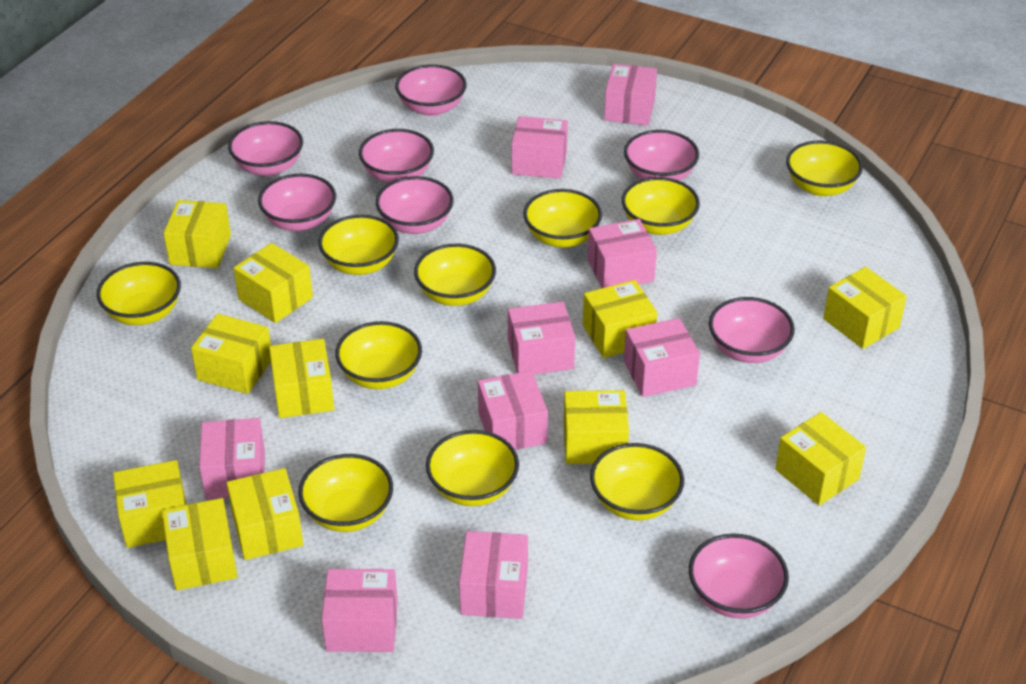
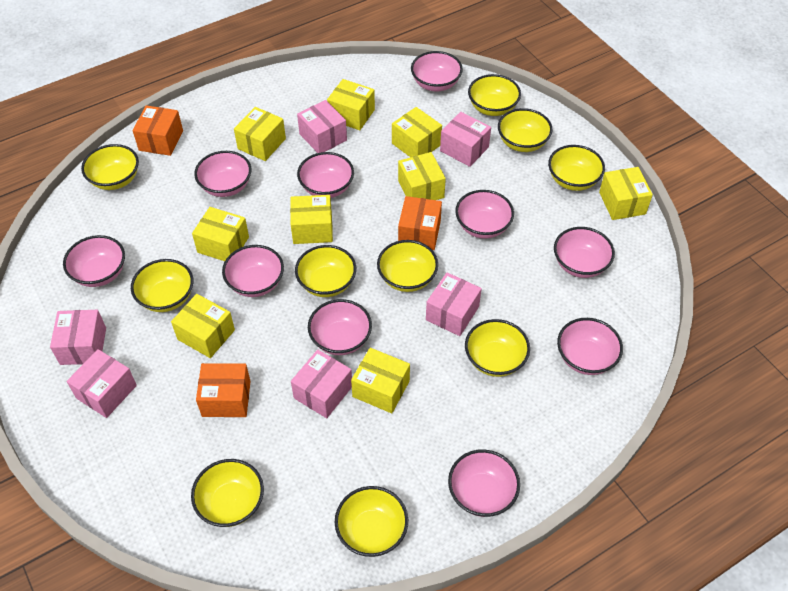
orange box: none = 0 -> [132,105,183,156] [196,363,251,417] [398,196,442,250] = 3
pink bowl: [228,121,303,176] [258,174,336,231] [359,129,434,183] [376,176,454,234] [395,64,467,116] [624,130,699,181] [689,534,789,619] [709,297,795,363] = 8 -> [63,235,125,287] [194,151,251,197] [222,245,284,297] [297,152,354,198] [308,299,372,355] [411,51,463,91] [448,449,520,517] [455,190,514,239] [554,227,615,278] [557,318,623,375] = 10
pink box: [199,418,265,499] [322,569,398,652] [459,531,528,619] [478,371,548,450] [508,301,575,374] [511,116,568,179] [588,219,657,288] [604,64,657,126] [624,318,700,397] = 9 -> [50,310,106,365] [67,349,137,418] [291,349,352,418] [297,100,347,153] [426,273,482,336] [440,112,491,167] = 6
yellow box: [113,460,186,548] [162,498,238,590] [164,200,231,268] [191,314,271,394] [227,468,303,560] [234,243,313,323] [269,339,334,418] [563,390,629,464] [583,280,657,358] [775,412,866,506] [823,267,907,349] = 11 -> [171,294,235,358] [192,207,249,261] [234,107,286,161] [290,195,333,244] [327,79,375,130] [351,348,410,413] [392,107,442,157] [398,152,446,200] [599,167,653,220] = 9

